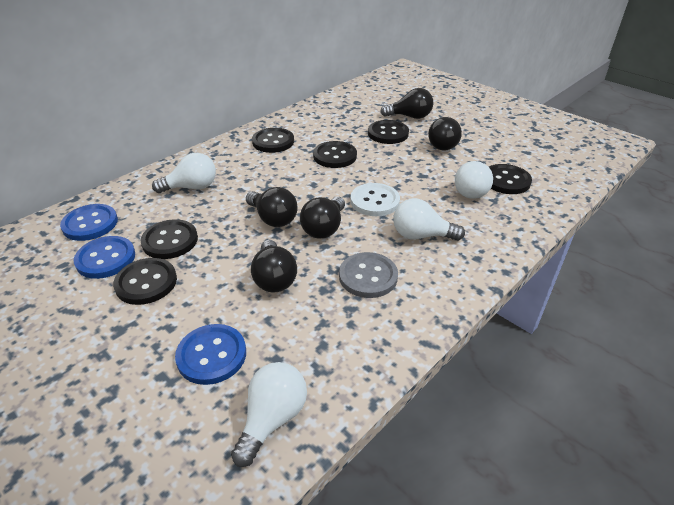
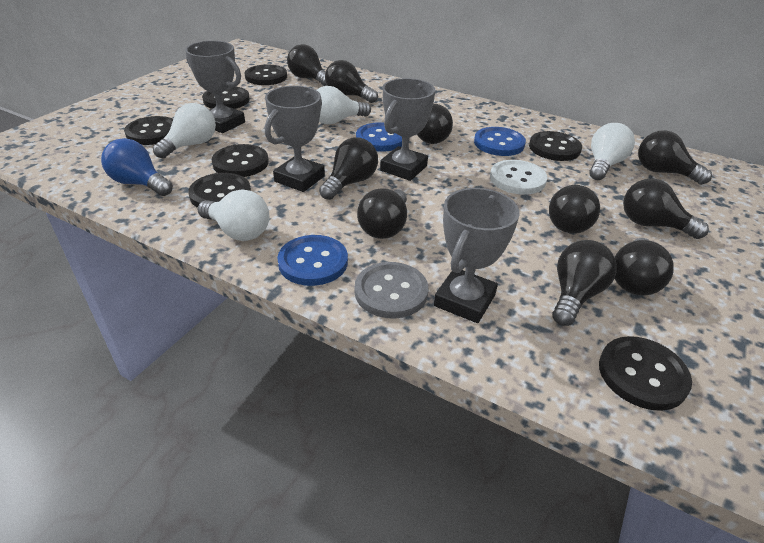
black button: [113,258,177,305] [141,219,198,259] [252,128,294,153] [313,141,357,168] [368,120,409,144] [489,164,532,194] = 6 -> [124,116,173,145] [188,173,251,208] [202,87,250,109] [212,144,269,177] [245,64,287,85] [529,131,582,161] [599,336,692,411] = 7
black light bulb: [246,187,298,227] [251,240,297,292] [300,197,345,239] [380,88,433,119] [428,117,462,150] = 5 -> [287,44,327,86] [319,138,378,200] [325,60,378,103] [357,188,407,239] [417,104,453,144] [549,185,600,234] [552,240,617,326] [614,238,674,296] [623,178,709,239] [638,130,712,185] = 10
blue light bulb: none = 0 -> [101,138,173,196] = 1
grey trophy: none = 0 -> [185,41,245,133] [265,86,325,192] [380,78,435,181] [434,188,520,323] = 4

